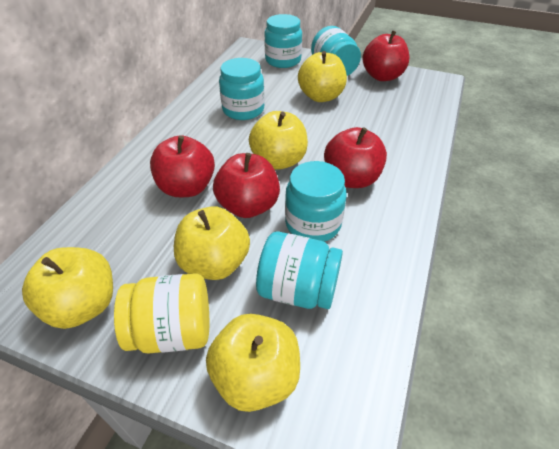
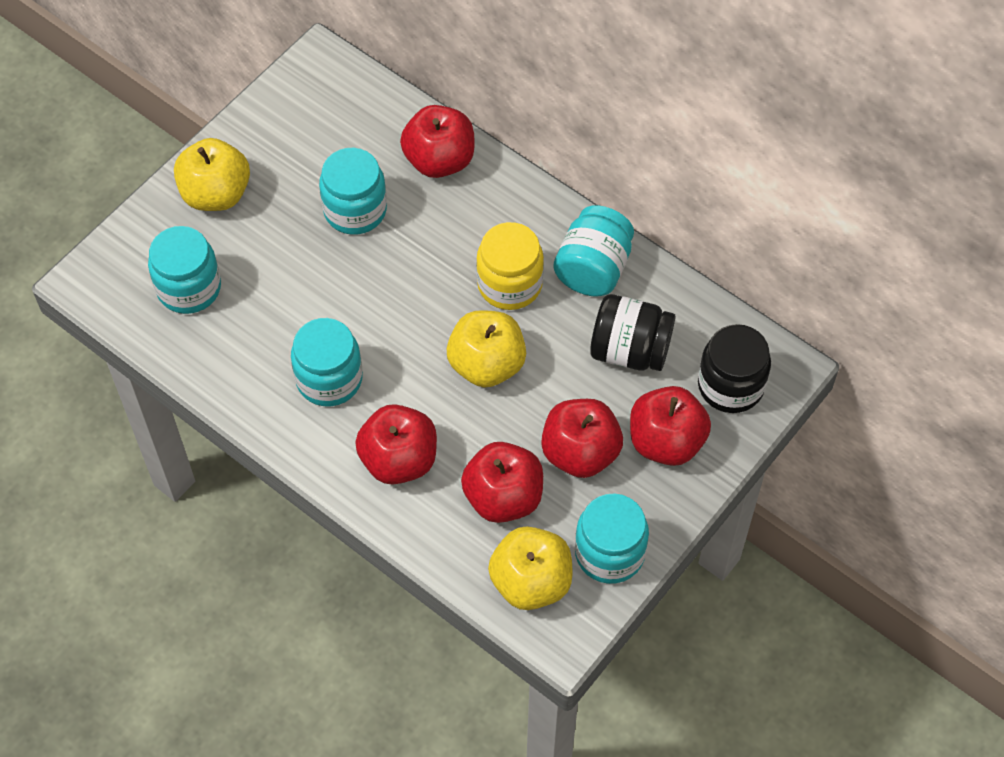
black jar: none = 0 -> [590,294,675,371] [698,324,771,413] = 2
red apple: [150,135,215,197] [213,153,280,218] [324,127,387,188] [362,30,410,81] = 4 -> [355,404,437,485] [400,105,475,178] [461,442,543,523] [541,399,623,478] [630,386,711,466] = 5
yellow apple: [22,247,113,329] [174,206,250,280] [206,314,300,412] [249,111,308,170] [298,51,347,102] = 5 -> [174,138,250,211] [447,310,526,388] [488,526,573,610] = 3

